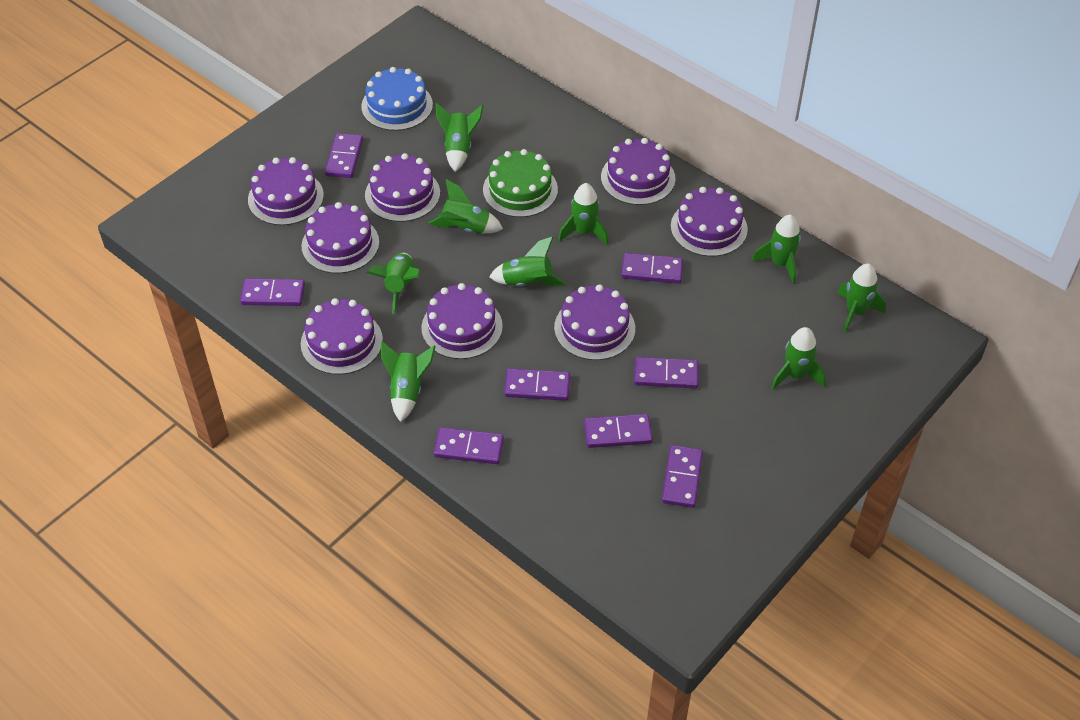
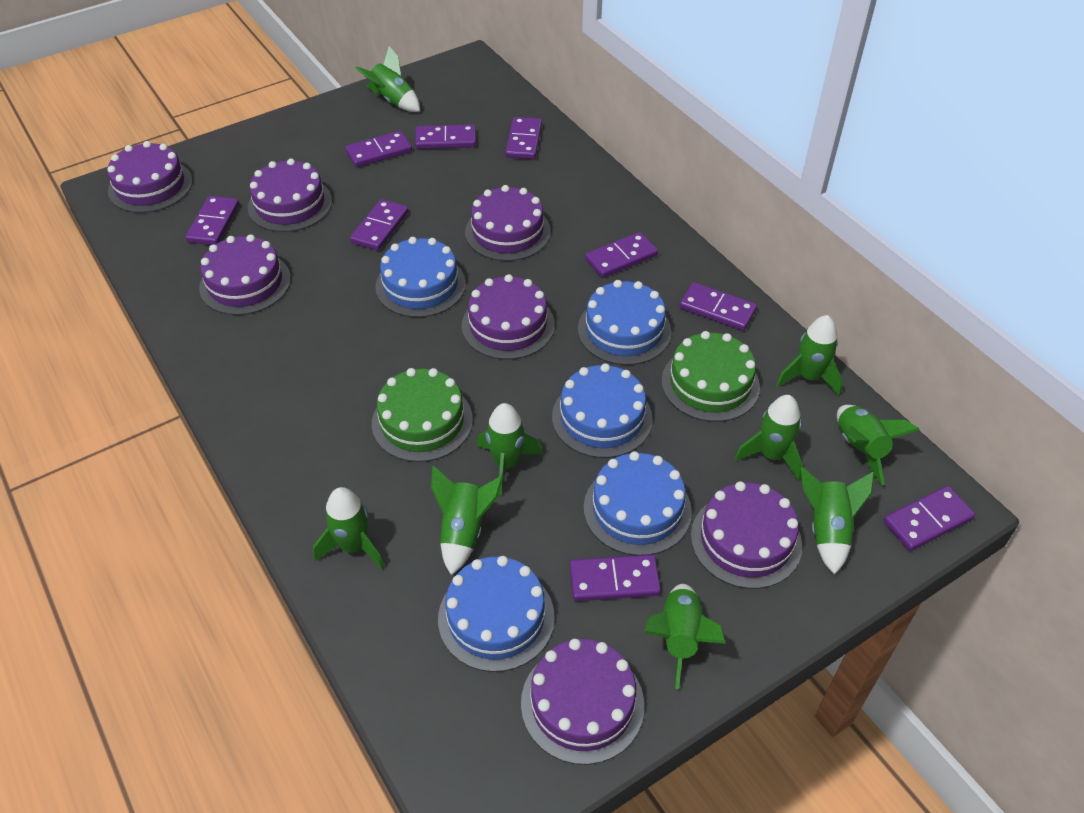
blue cake: [361,67,433,131] = 1 -> [375,237,466,317] [438,556,555,672] [552,363,653,458] [578,280,671,365] [584,451,692,556] = 5
green cake: [483,149,558,217] = 1 -> [372,368,473,462] [662,331,760,422] = 2
purple cake: [248,157,324,225] [301,202,379,274] [301,298,383,375] [365,153,440,222] [421,283,503,359] [554,285,635,360] [601,138,675,205] [671,187,748,257] = 8 -> [107,141,193,213] [199,234,291,315] [248,158,332,232] [462,274,555,360] [465,185,551,261] [521,639,644,765] [691,481,802,589] = 7
purple domino: [240,278,305,306] [325,133,363,178] [434,427,504,464] [504,368,570,401] [584,414,653,448] [621,253,683,284] [634,357,699,389] [662,445,703,508] = 8 -> [186,196,239,245] [345,131,412,167] [350,199,409,251] [415,124,476,149] [505,117,542,159] [570,555,661,601] [585,232,658,278] [679,282,757,331] [883,486,975,551] = 9

